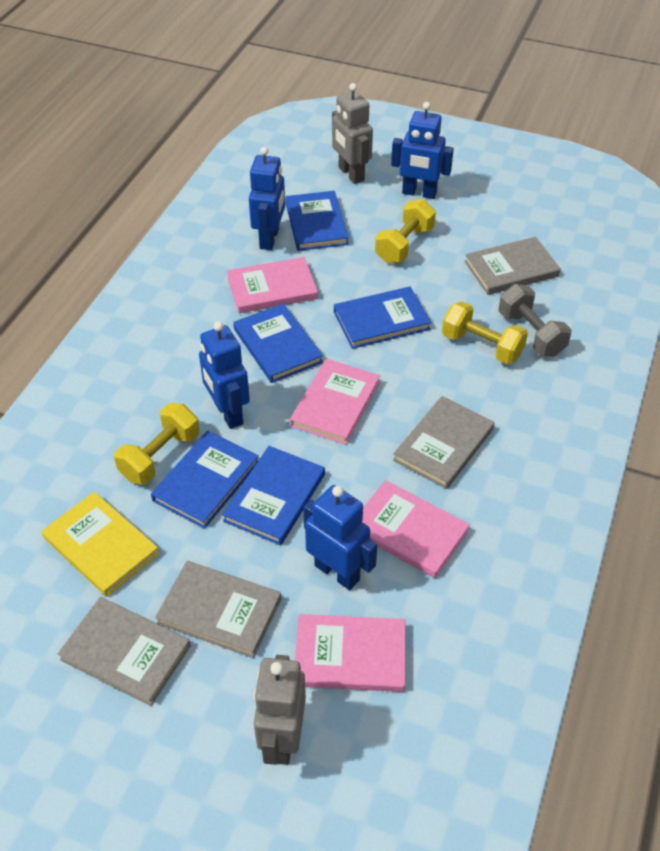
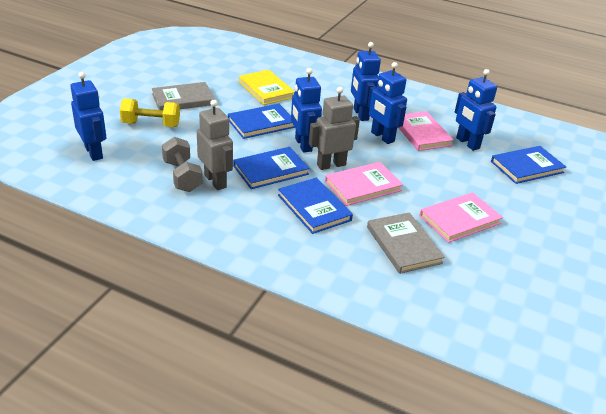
blue book: [151,431,259,529] [222,446,325,545] [233,303,323,383] [285,191,349,251] [334,287,431,349] = 5 -> [228,104,295,139] [233,147,310,189] [278,178,353,234] [491,146,566,184] = 4
blue robot: [199,321,250,429] [249,147,285,250] [303,485,377,590] [391,102,454,199] = 4 -> [70,72,106,161] [291,68,322,152] [351,42,381,121] [367,62,407,144] [455,69,497,151] = 5
grey book: [58,597,191,706] [155,561,281,658] [393,396,494,489] [465,237,561,295] = 4 -> [152,82,215,110] [367,212,445,274] = 2
pink book: [227,257,318,313] [290,359,380,445] [295,614,406,692] [362,480,470,578] = 4 -> [325,162,403,206] [399,111,454,151] [419,192,503,243] = 3
yellow dumbbell: [114,403,199,485] [375,199,436,263] [442,301,528,364] = 3 -> [120,98,180,127] = 1

